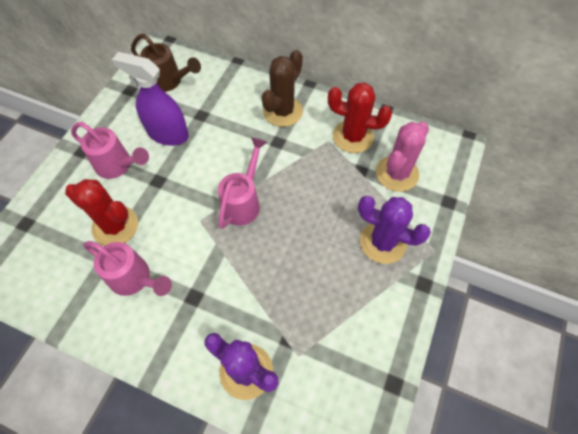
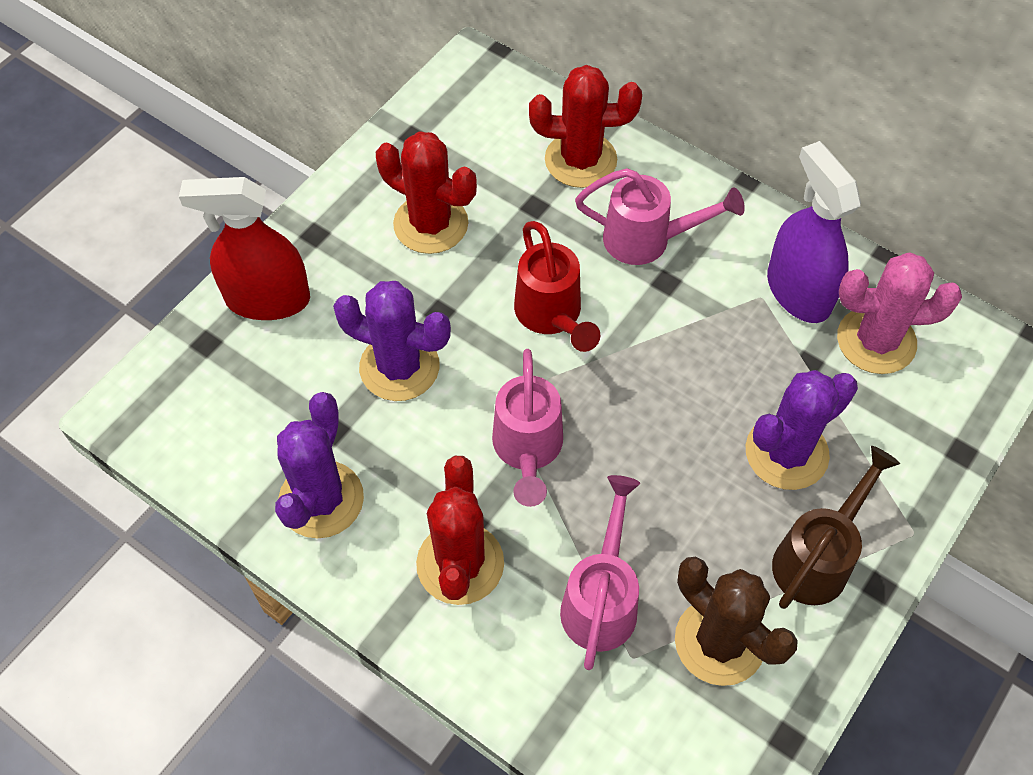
purple cactus: [204,333,278,400] [358,196,431,264] = 2 -> [275,392,364,538] [333,281,451,401] [746,370,858,490] = 3
red cactus: [65,179,138,246] [328,83,392,153] = 2 -> [376,131,477,254] [416,456,504,605] [529,65,642,188] = 3
red spray bottle: none = 0 -> [179,177,310,320] = 1
red watering can: none = 0 -> [514,221,600,352] = 1

